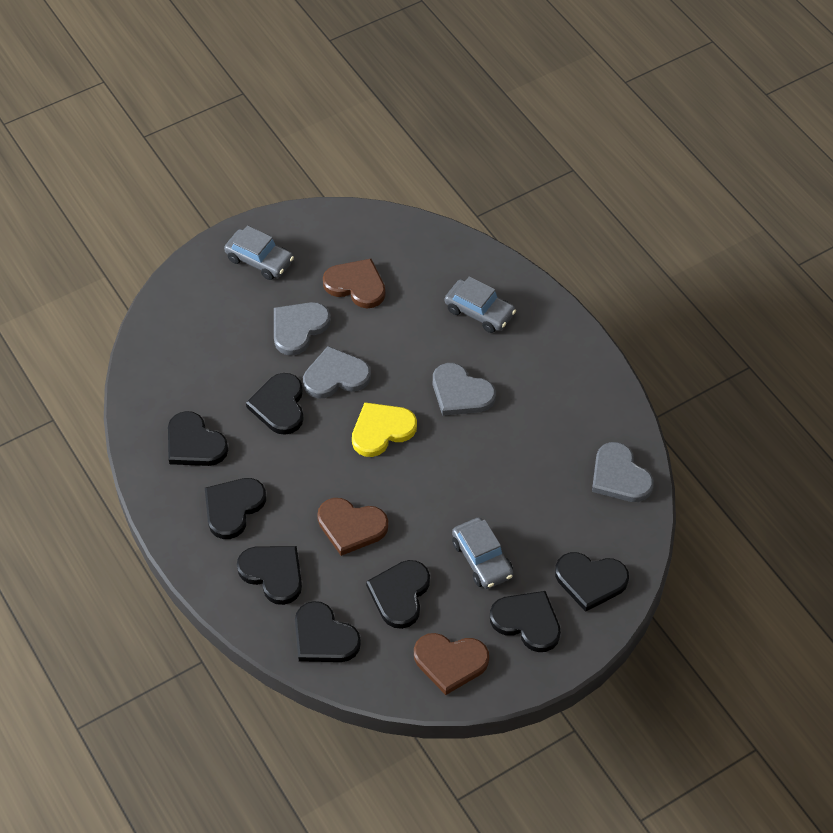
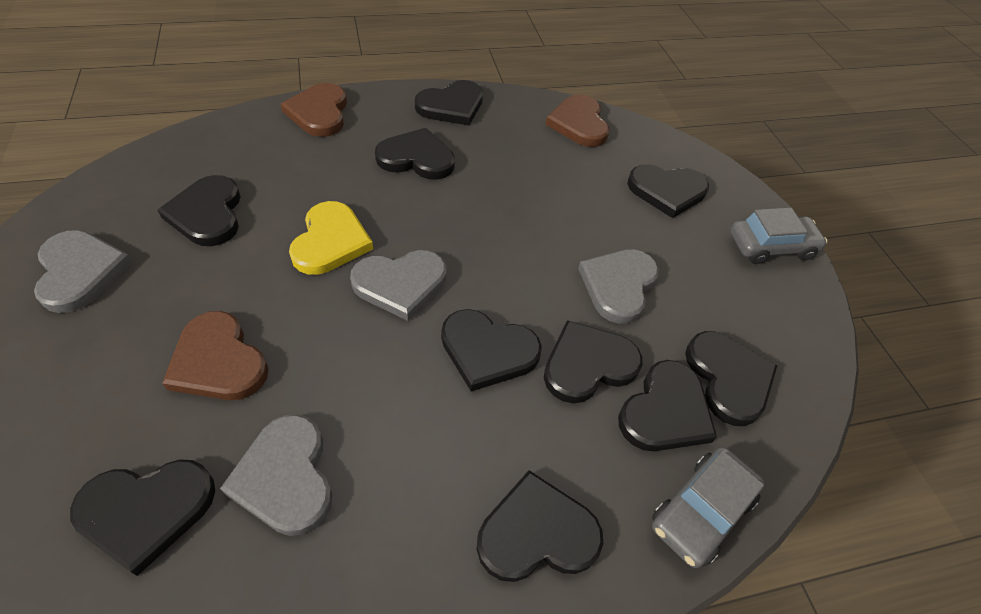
black heart: [168,411,228,466] [205,478,266,539] [237,546,302,605] [246,373,304,435] [295,601,361,662] [366,560,430,629] [490,591,561,652] [555,552,629,612] = 8 -> [70,459,215,576] [158,175,241,246] [375,128,455,180] [415,80,483,125] [441,309,542,391] [477,470,603,582] [544,320,642,403] [618,360,717,451] [628,164,709,218] [685,331,777,426] = 10
grey car: [224,225,294,280] [445,276,516,333] [452,517,514,589] = 3 -> [652,447,765,568] [730,208,828,264] = 2

